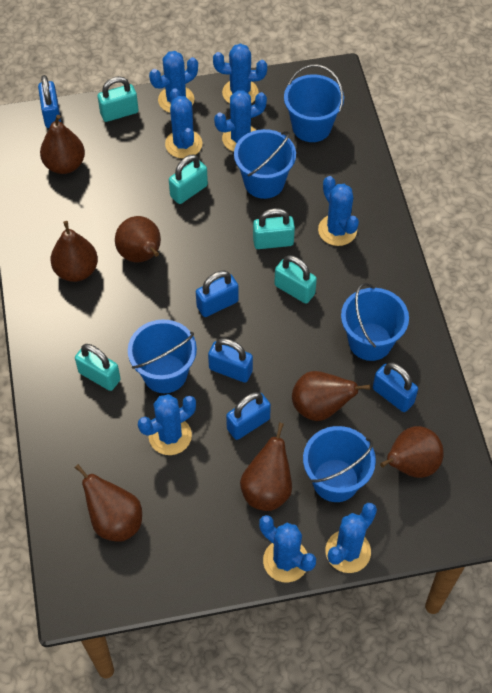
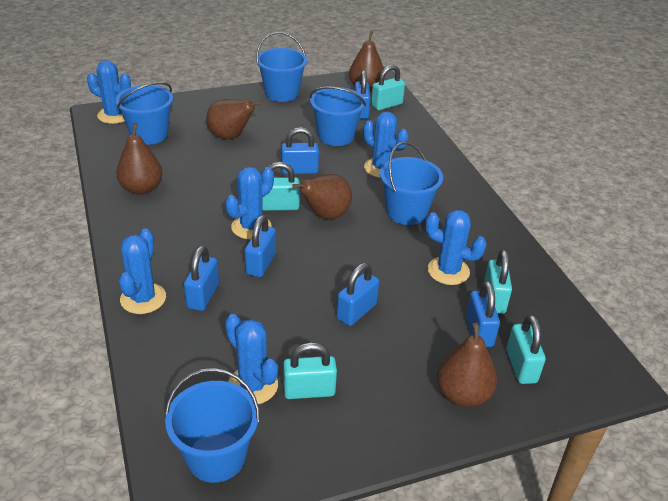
blue cactus: [138,394,196,455] [149,51,198,113] [165,88,202,158] [213,43,267,103] [214,90,267,152] [259,515,316,583] [318,176,359,246] [325,503,377,573] = 8 -> [87,60,131,124] [119,228,166,314] [225,167,274,239] [225,314,278,404] [363,111,409,178] [425,210,487,285] = 6
blue padlock: [38,75,61,128] [196,271,239,317] [208,338,253,383] [226,392,271,440] [373,362,418,412] = 5 -> [184,245,219,311] [245,215,276,277] [281,127,319,174] [337,263,379,326] [354,70,371,119] [466,281,500,347] = 6
brown pear: [40,115,85,174] [50,221,98,282] [75,464,142,542] [115,216,161,262] [240,423,292,511] [292,371,370,421] [380,426,444,478] = 7 -> [116,123,163,195] [206,99,263,139] [292,174,352,220] [349,31,384,92] [437,323,497,407] = 5

